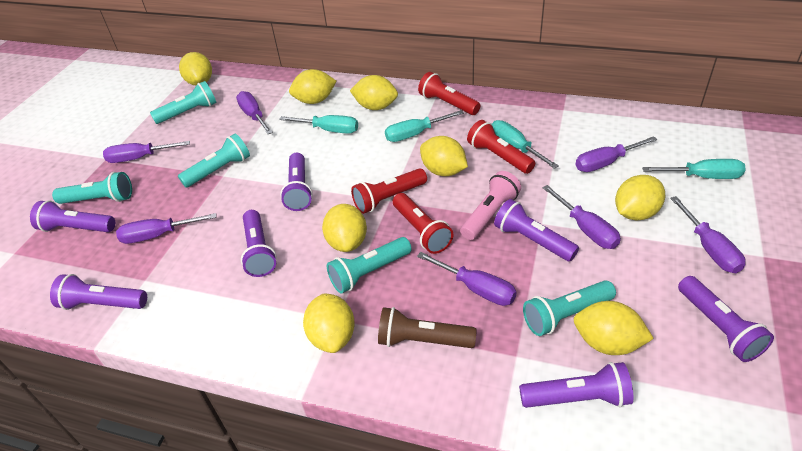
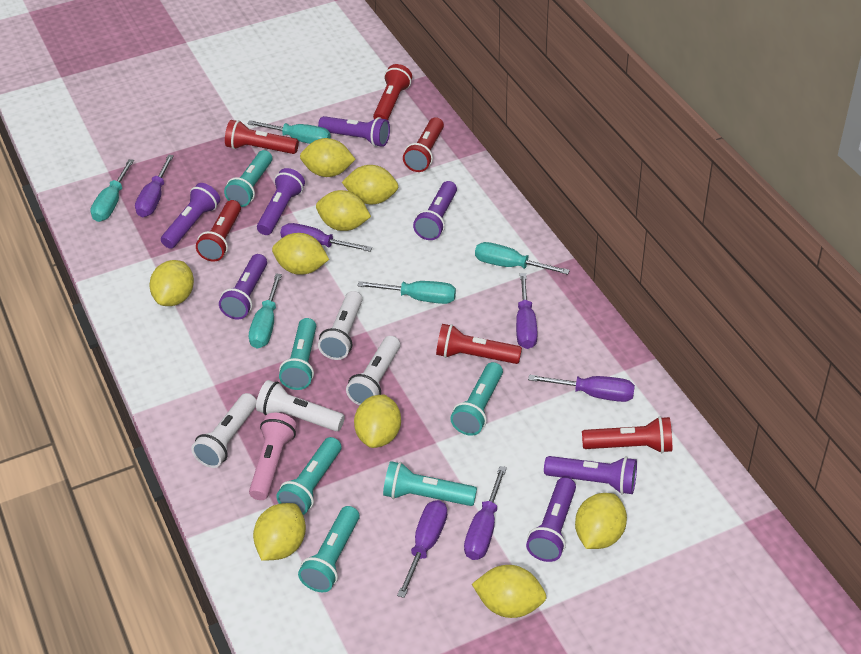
brown flashlight: [378,307,477,348] = 1 -> none = 0
purple screwdriver: [103,141,190,163] [116,213,216,244] [236,91,273,134] [417,252,517,306] [543,185,621,249] [576,136,658,172] [670,196,746,273] = 7 -> [135,155,174,217] [280,223,372,252] [397,500,447,598] [464,466,507,560] [516,273,538,349] [528,375,635,402] = 6
red flashlight: [351,168,427,214] [393,193,453,254] [418,72,480,115] [467,120,535,174] = 4 -> [196,200,241,262] [225,120,299,154] [373,64,412,120] [403,117,444,172] [436,324,522,364] [582,416,672,453] = 6
turquoise flashlight: [52,172,132,204] [150,81,216,124] [178,134,250,188] [327,237,412,293] [523,280,616,336] = 5 -> [224,150,272,207] [276,437,341,515] [279,318,316,390] [298,506,360,592] [383,461,477,506] [450,362,503,436] = 6
turquoise screwdriver: [279,115,358,134] [385,110,464,142] [492,120,559,169] [642,159,746,179] = 4 -> [90,159,134,222] [247,120,331,144] [249,274,282,349] [358,281,456,304] [475,242,570,275] = 5
white flashlight: none = 0 -> [191,393,257,468] [256,380,345,431] [318,291,363,360] [346,336,400,405] = 4
yellow lemon: [179,52,212,85] [289,69,336,104] [303,293,355,353] [322,204,367,252] [350,75,398,110] [420,136,468,176] [573,301,654,355] [615,175,665,220] = 8 -> [149,260,194,306] [253,503,306,561] [272,233,329,275] [300,138,356,177] [316,190,371,231] [342,165,398,204] [354,395,401,448] [472,565,546,618] [575,493,627,549] = 9

